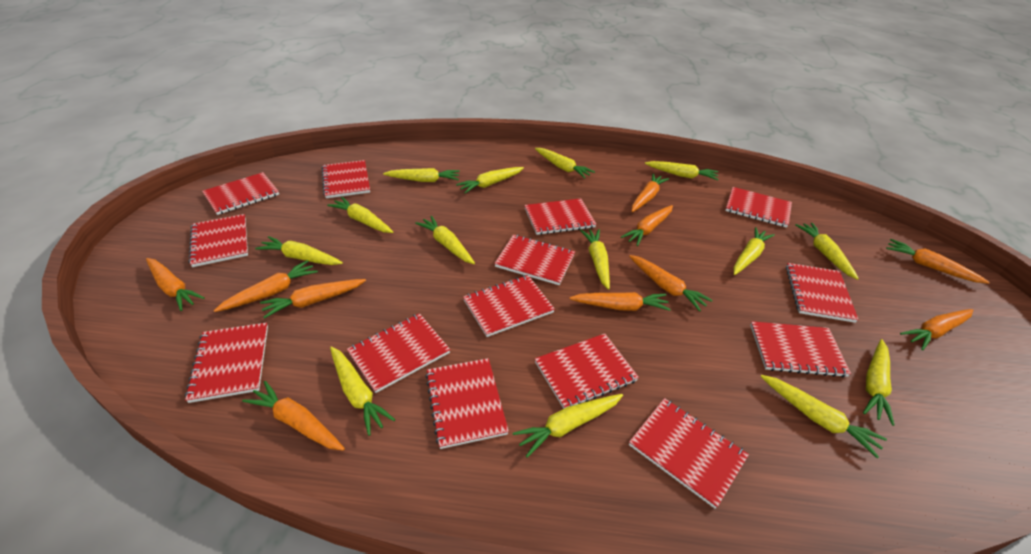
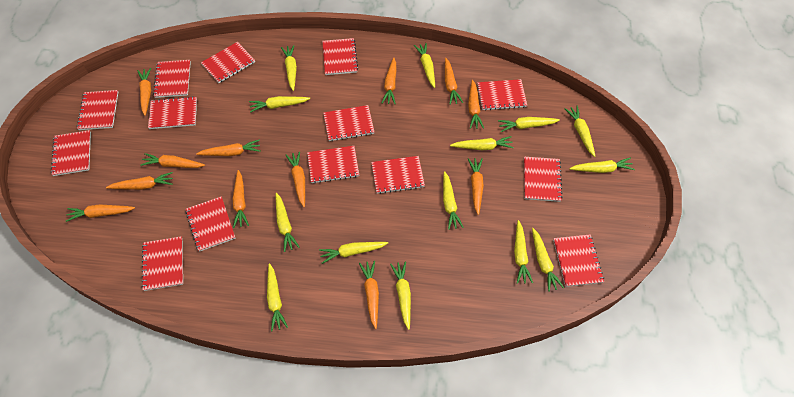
orange carrot: [146,258,205,311] [214,260,318,312] [242,381,345,451] [260,279,366,319] [569,292,671,311] [621,205,673,246] [629,255,713,311] [632,173,669,212] [886,239,990,284] [900,309,973,350] = 10 -> [66,205,135,222] [106,172,173,190] [137,68,151,116] [140,153,205,168] [196,139,261,156] [233,170,249,228] [286,151,305,207] [359,261,379,329] [382,57,396,104] [445,58,463,105] [468,80,484,129] [468,158,484,215] = 12

